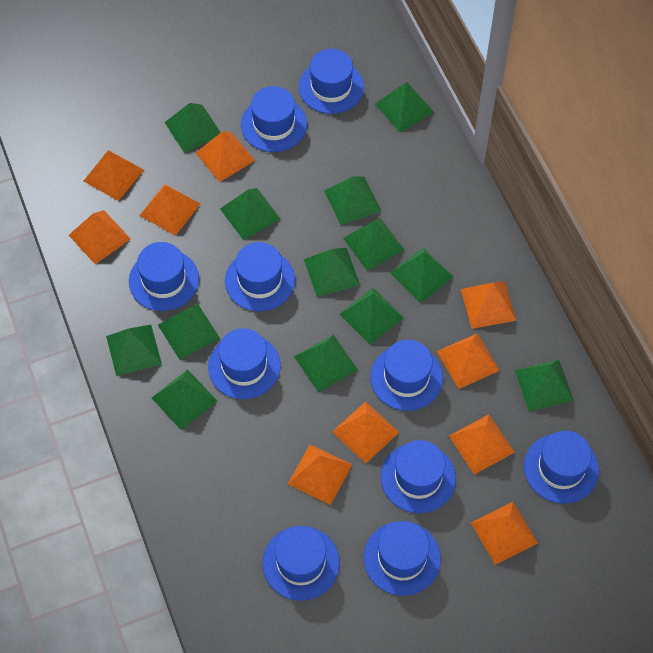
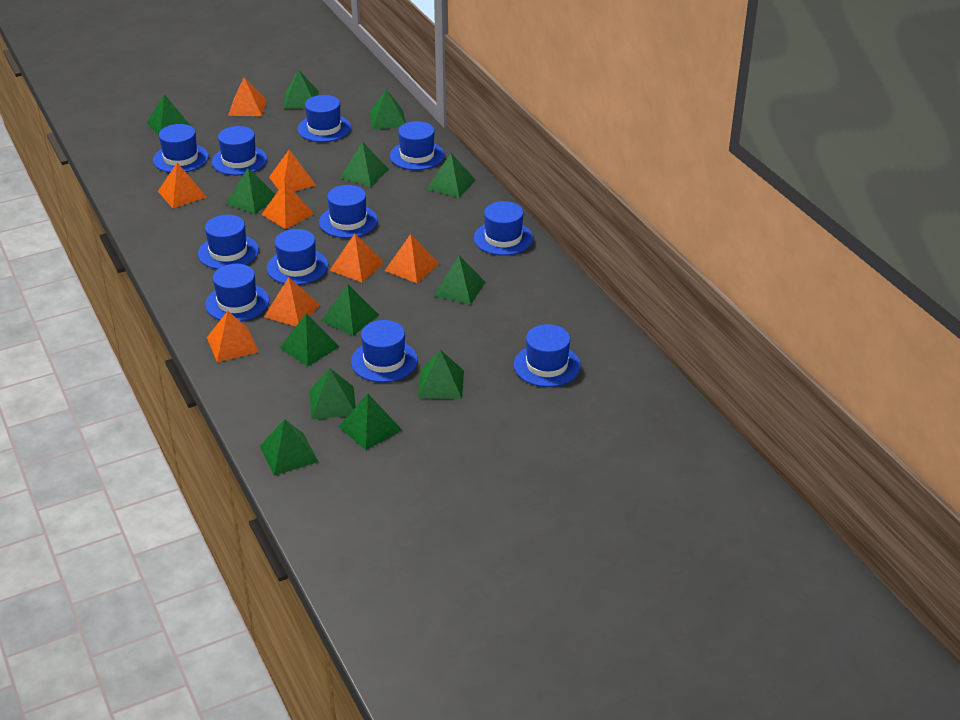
blue hat: [129,242,199,311] [208,328,281,399] [225,242,295,311] [241,86,307,152] [262,526,340,601] [299,49,364,114] [363,521,441,596] [370,340,443,411] [381,440,456,513] [524,431,599,504] = 10 -> [153,124,209,173] [198,215,259,269] [205,264,269,322] [211,126,267,176] [267,229,328,285] [298,95,351,142] [319,185,378,238] [351,320,418,383] [390,121,445,170] [474,201,533,256] [514,324,581,387] = 11
orange pyramid: [69,210,131,264] [84,150,144,201] [139,184,200,236] [196,131,255,182] [288,445,352,505] [332,401,399,463] [437,333,500,389] [449,414,515,475] [461,281,516,329] [471,502,538,565] = 10 -> [158,162,207,208] [207,311,259,362] [228,77,267,116] [261,182,314,229] [264,277,320,327] [269,149,316,191] [329,234,385,282] [385,234,439,283] = 8

